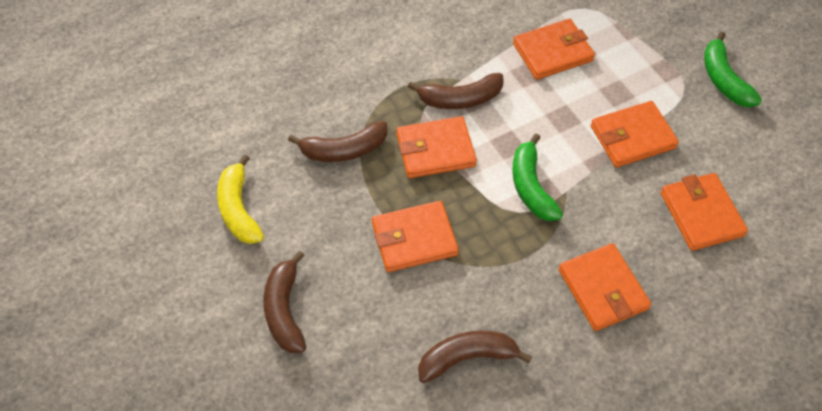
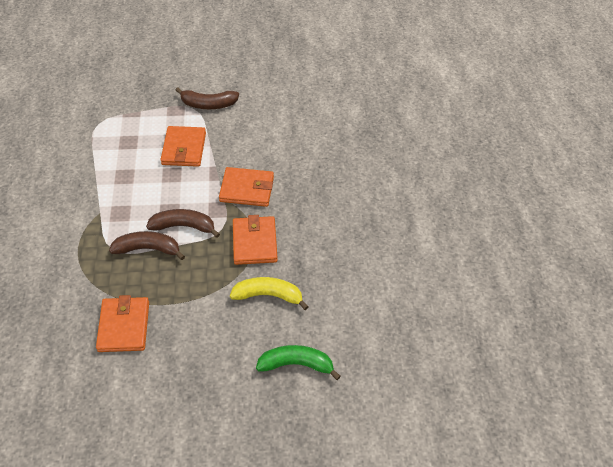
brown banana: [263,251,306,353] [288,121,387,162] [408,73,504,109] [418,330,532,383] = 4 -> [109,231,185,260] [146,209,220,238] [175,87,239,109] = 3
green banana: [512,134,563,221] [704,31,762,107] = 2 -> [256,345,341,380] = 1
orange wallet: [372,201,459,272] [397,116,477,178] [513,19,595,80] [559,243,651,331] [591,101,679,167] [660,173,748,251] = 6 -> [96,295,149,352] [160,126,206,167] [219,167,274,207] [233,215,278,265] = 4

